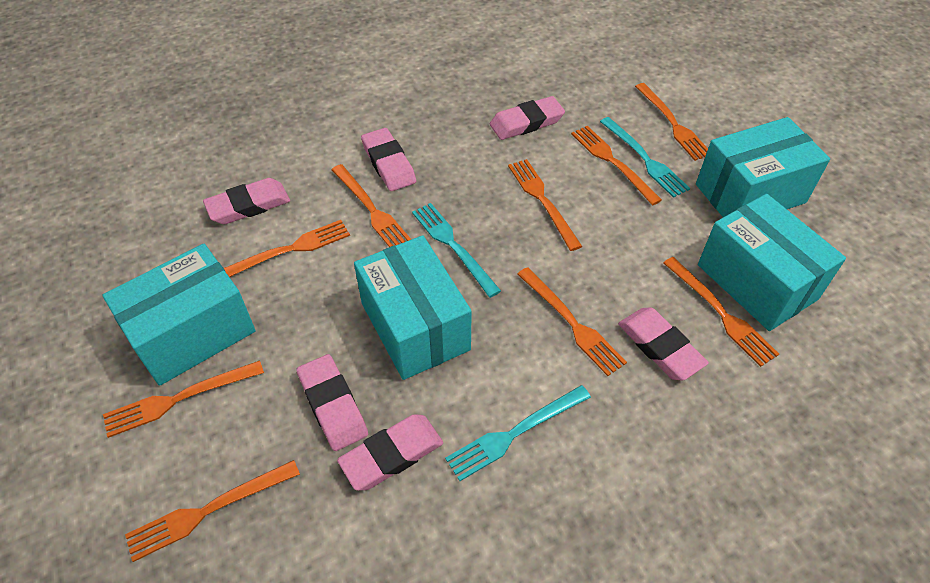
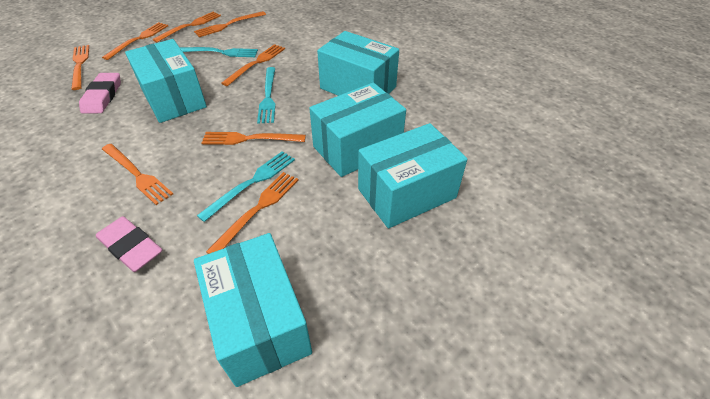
orange fork: [103,360,264,438] [125,460,300,562] [224,220,350,277] [331,164,411,247] [508,159,582,251] [517,267,627,376] [571,126,662,205] [635,83,708,161] [663,257,779,367] = 9 -> [71,45,89,90] [102,22,168,60] [102,144,173,205] [152,12,221,43] [194,11,266,37] [202,132,306,145] [206,172,298,254] [221,44,285,86] = 8
pink eraser: [203,178,290,224] [296,354,368,451] [337,414,443,491] [361,128,416,191] [490,96,565,140] [618,308,709,381] = 6 -> [79,73,121,113] [96,216,162,272] = 2
turquoise box: [103,244,256,386] [354,235,472,380] [696,117,830,217] [698,194,846,331] = 4 -> [125,39,207,123] [194,233,312,387] [309,83,406,177] [317,31,399,96] [358,123,467,228] = 5

